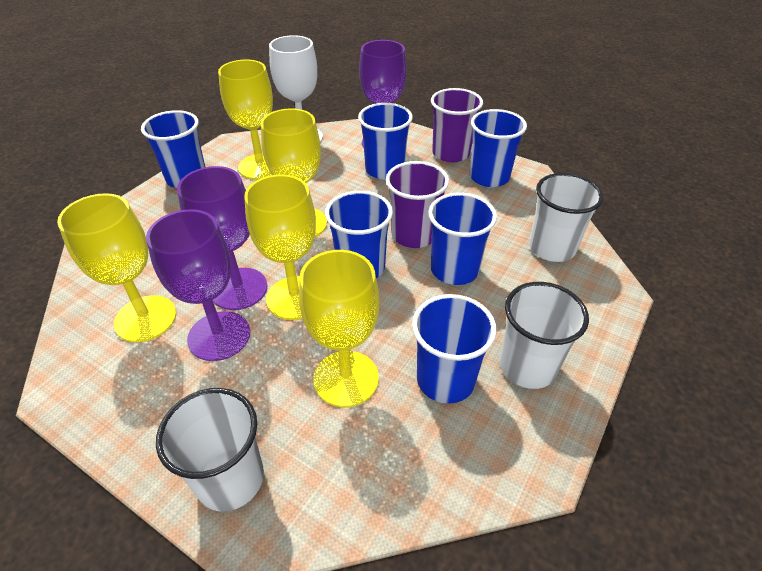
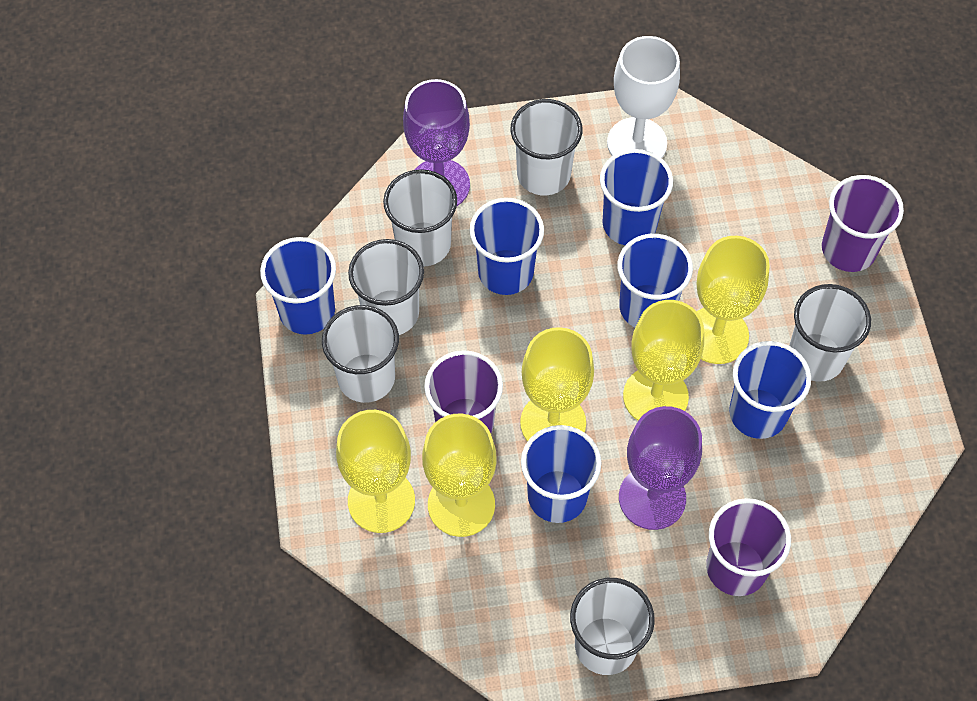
purple cup: [386,161,449,248] [431,88,483,162] = 2 -> [424,350,503,433] [706,498,791,596] [822,175,904,272] = 3
purple goblet: [146,209,250,361] [177,166,267,310] [359,40,407,148] = 3 -> [403,79,470,206] [619,406,702,530] = 2
white cup: [156,388,264,512] [500,282,589,389] [529,173,603,262] = 3 -> [322,305,399,403] [348,239,424,335] [383,169,457,266] [511,99,582,196] [570,578,655,675] [789,284,871,382] = 6

